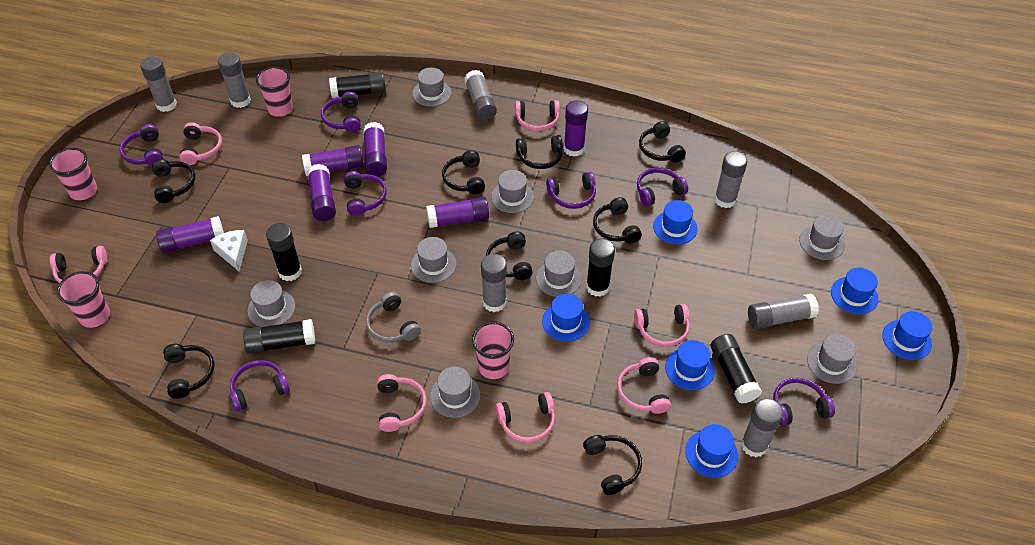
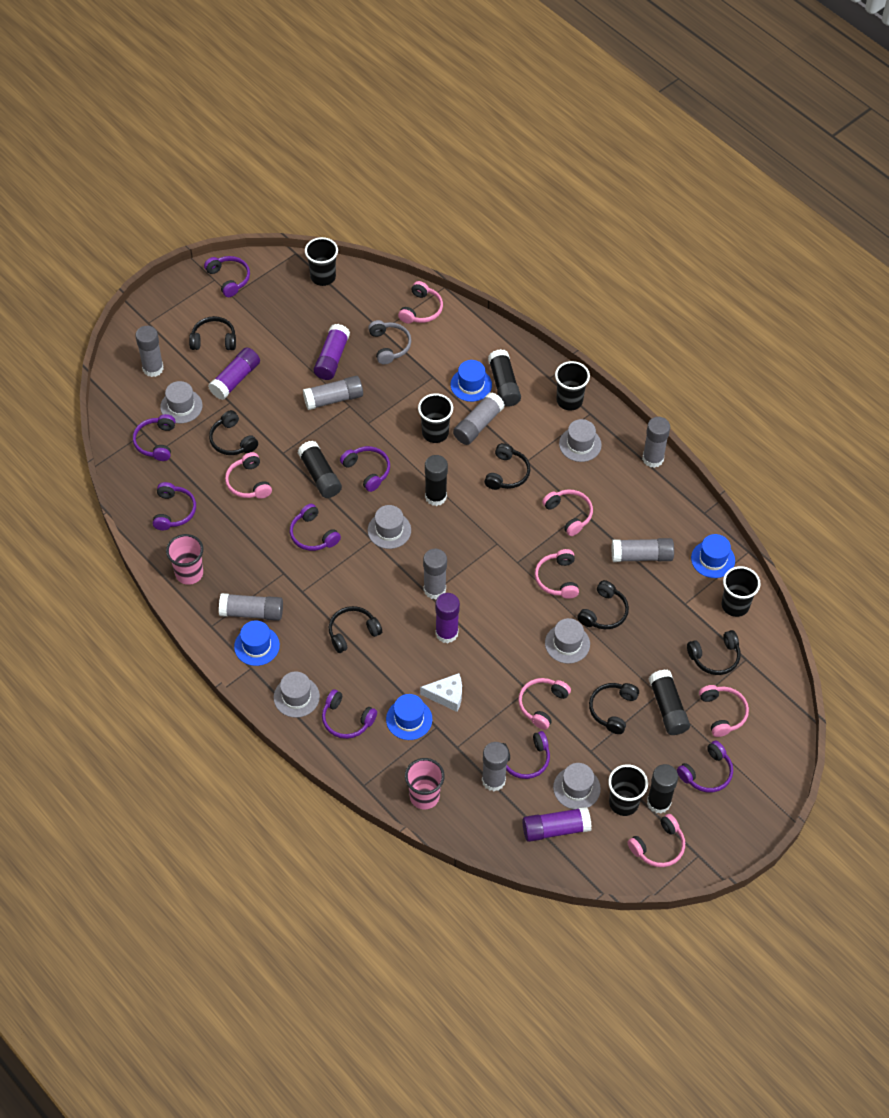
black cup: none = 0 -> [305,237,338,286] [418,393,453,443] [555,361,590,411] [608,764,648,816] [722,566,761,617] = 5
black headphones: [152,159,195,203] [163,344,214,399] [442,150,485,195] [486,231,533,280] [516,135,563,169] [583,435,642,495] [593,197,642,244] [639,121,686,163] = 8 -> [189,316,236,350] [209,410,258,455] [329,606,382,653] [484,443,531,490] [577,580,629,629] [589,683,639,734] [687,630,740,675] = 7
blue hat: [542,293,590,342] [653,200,698,245] [665,340,715,390] [685,424,738,478] [831,267,878,314] [882,311,932,360] = 6 -> [234,621,280,666] [386,694,432,740] [451,360,492,402] [691,534,735,578] = 4
grey glue stick: [140,56,177,112] [218,52,251,108] [464,70,497,120] [481,254,507,312] [714,151,747,208] [741,398,783,457] [748,294,819,329] = 7 -> [135,326,164,377] [219,593,283,621] [303,376,363,410] [423,549,447,599] [453,392,505,445] [482,742,508,791] [611,538,674,562] [642,417,670,468] = 8
grey hat: [247,280,295,327] [411,237,457,283] [412,68,452,107] [430,366,481,418] [491,170,534,213] [536,251,582,297] [799,215,845,260] [807,334,857,384] = 8 -> [160,381,203,423] [274,672,320,718] [368,505,411,549] [545,618,590,664] [553,763,601,809] [559,419,602,462] = 6
pink cup: [49,148,97,200] [57,271,110,328] [256,67,293,117] [472,322,514,379] = 4 -> [166,534,203,585] [405,758,445,809] = 2
purple glue stick: [156,216,224,253] [302,145,363,176] [307,164,336,221] [363,122,387,177] [426,197,489,228] [564,100,588,157] = 6 -> [208,347,260,400] [314,324,350,380] [435,593,460,643] [522,807,591,842] = 4
purple headphones: [119,124,163,166] [230,360,290,411] [321,91,361,132] [344,171,387,216] [546,172,596,209] [637,167,688,206] [773,378,835,426] = 7 -> [133,414,176,461] [153,482,196,530] [204,256,250,297] [290,504,341,551] [322,689,377,739] [340,446,390,492] [502,731,550,779] [677,740,733,792] = 8

